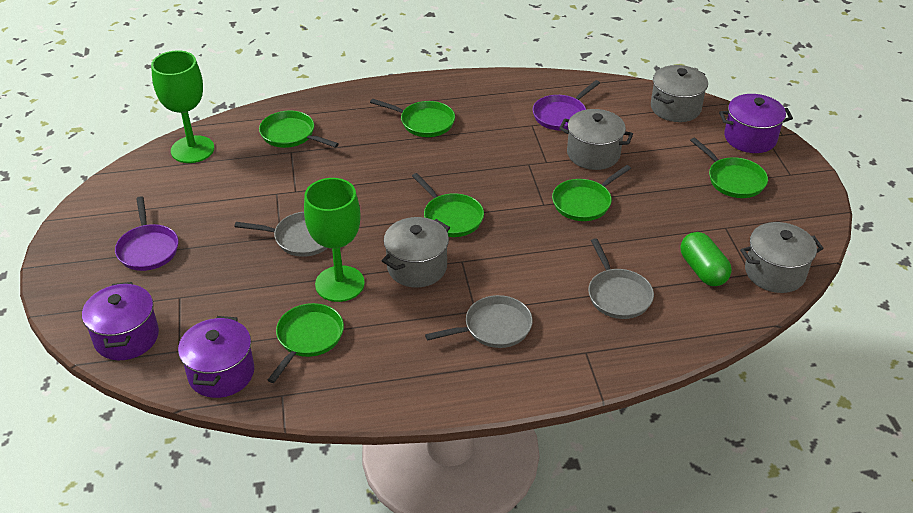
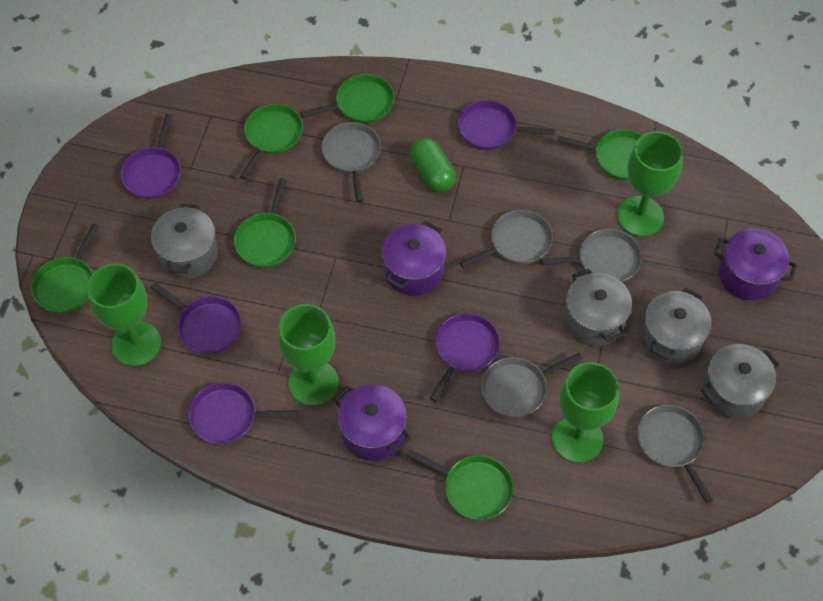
green goblet: [151,50,214,163] [304,178,365,302] = 2 -> [87,263,161,366] [278,304,339,406] [552,362,619,463] [617,131,683,237] = 4
grey pan: [235,212,327,257] [425,295,533,348] [588,238,654,319] = 3 -> [322,122,381,202] [460,210,553,268] [481,353,583,418] [540,229,642,282] [637,405,713,503] = 5
purple pan: [115,196,178,271] [533,80,600,131] = 2 -> [121,114,181,199] [150,282,242,354] [188,382,298,444] [430,313,500,402] [458,100,555,150] = 5

